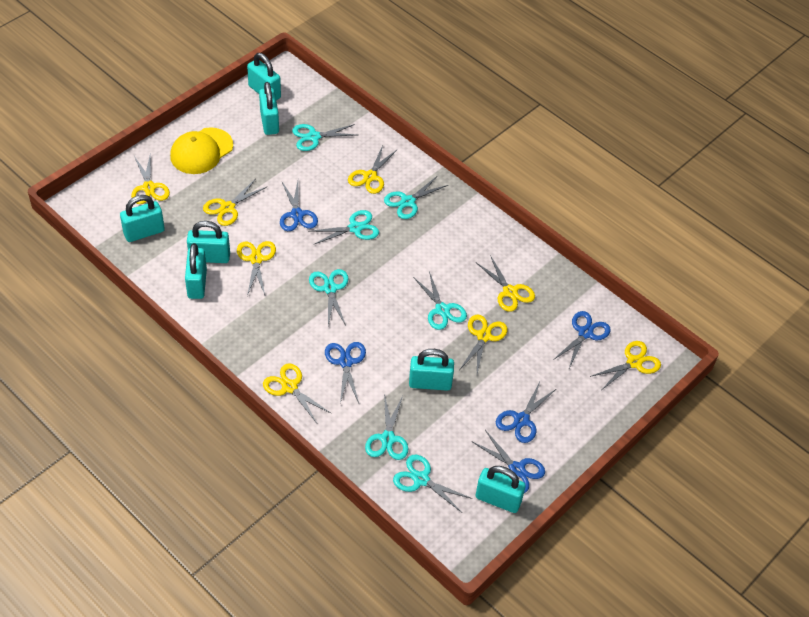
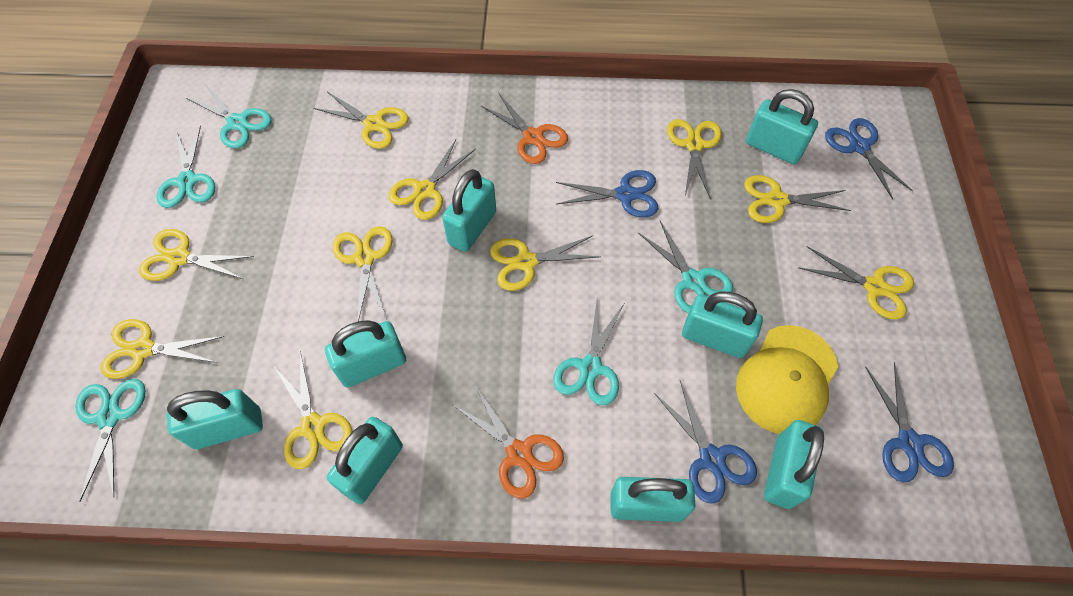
blue scissors: [280,181,318,231] [325,342,366,403] [473,430,545,493] [496,382,556,443] [553,311,611,368] = 5 -> [556,170,658,217] [654,381,757,503] [825,118,913,199] [865,362,954,482] = 4
orange scissors: none = 0 -> [453,385,564,499] [481,94,568,164] = 2
turquoise padlock: [120,195,165,242] [185,243,207,299] [187,221,230,263] [247,53,281,100] [259,82,279,135] [409,349,454,391] [476,466,526,513] = 7 -> [167,389,263,449] [325,320,406,388] [327,417,403,504] [442,169,496,252] [610,477,695,522] [682,292,763,358] [746,89,818,164] [764,420,824,509] = 8
turquoise scissors: [292,124,356,151] [308,210,379,245] [309,269,348,325] [365,394,408,460] [384,176,448,219] [393,455,472,512] [413,271,467,330] = 7 -> [75,379,146,502] [156,126,215,208] [186,83,272,148] [553,298,624,406] [639,221,733,314] = 5
yellow scissors: [131,152,170,204] [203,178,267,226] [237,241,276,296] [263,363,331,423] [348,145,398,194] [460,314,507,373] [477,255,535,312] [590,341,661,390] = 8 -> [100,319,224,379] [139,229,254,281] [273,351,353,469] [313,92,409,149] [333,226,393,321] [389,140,476,220] [490,235,601,291] [667,119,722,199] [744,175,851,223] [799,246,914,320] = 10

